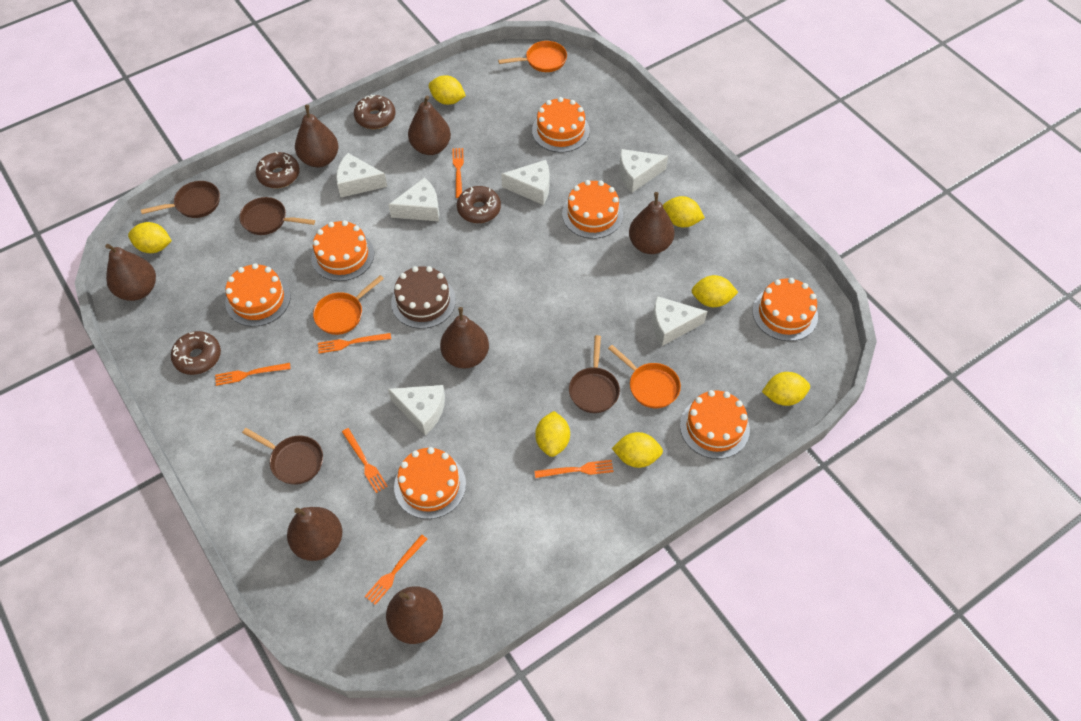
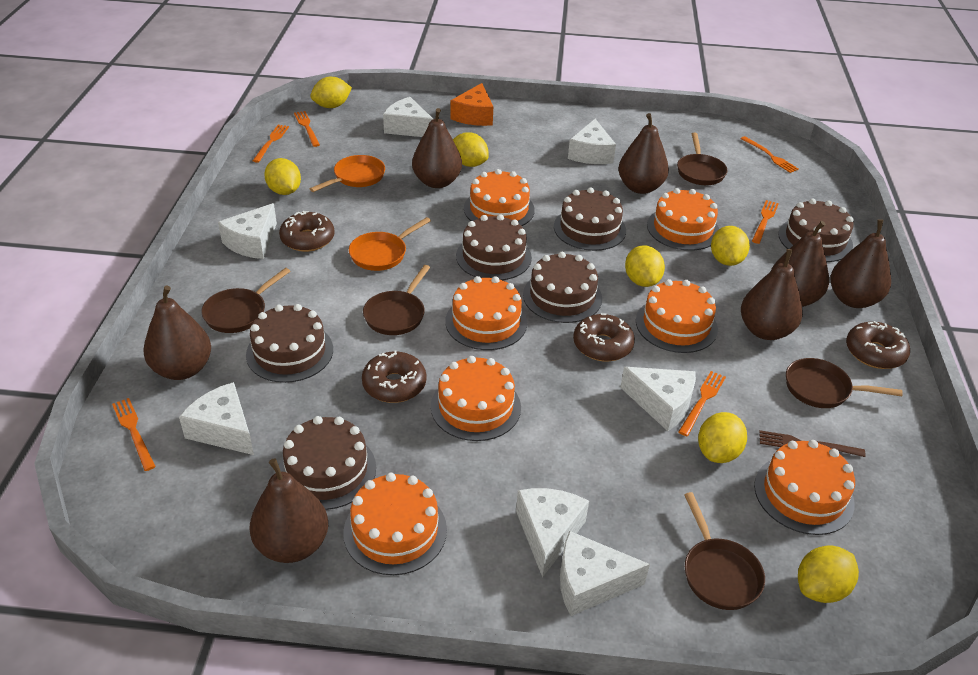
brown cake: [391,266,456,329] = 1 -> [246,304,333,383] [279,416,376,510] [456,214,532,280] [523,252,602,323] [554,187,626,251] [778,199,854,262] = 6
brown fork: none = 0 -> [759,430,865,457] = 1
brown pan: [141,181,220,218] [239,197,315,235] [242,428,323,485] [569,335,620,413] = 4 -> [201,268,290,333] [363,265,430,335] [677,133,728,185] [684,492,765,610] [786,358,903,408] = 5
orange cheese: none = 0 -> [450,83,493,126] = 1
orange pan: [313,275,384,335] [498,41,567,72] [608,345,681,408] = 3 -> [310,155,385,192] [349,217,431,271] = 2
white cheese: [336,153,387,197] [388,177,439,221] [388,385,445,435] [501,160,550,205] [619,149,668,193] [653,296,707,346] = 6 -> [179,382,254,455] [218,203,277,259] [383,97,433,137] [516,488,589,578] [560,531,650,616] [568,119,616,164] [620,367,696,431] = 7

